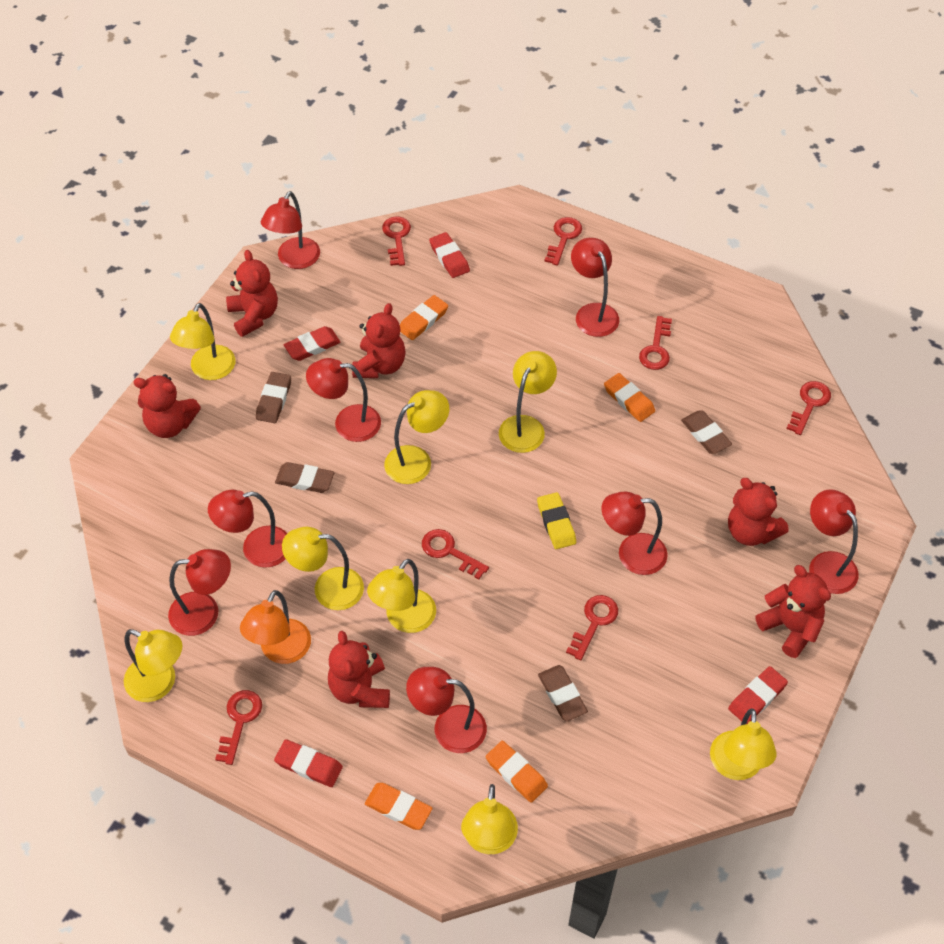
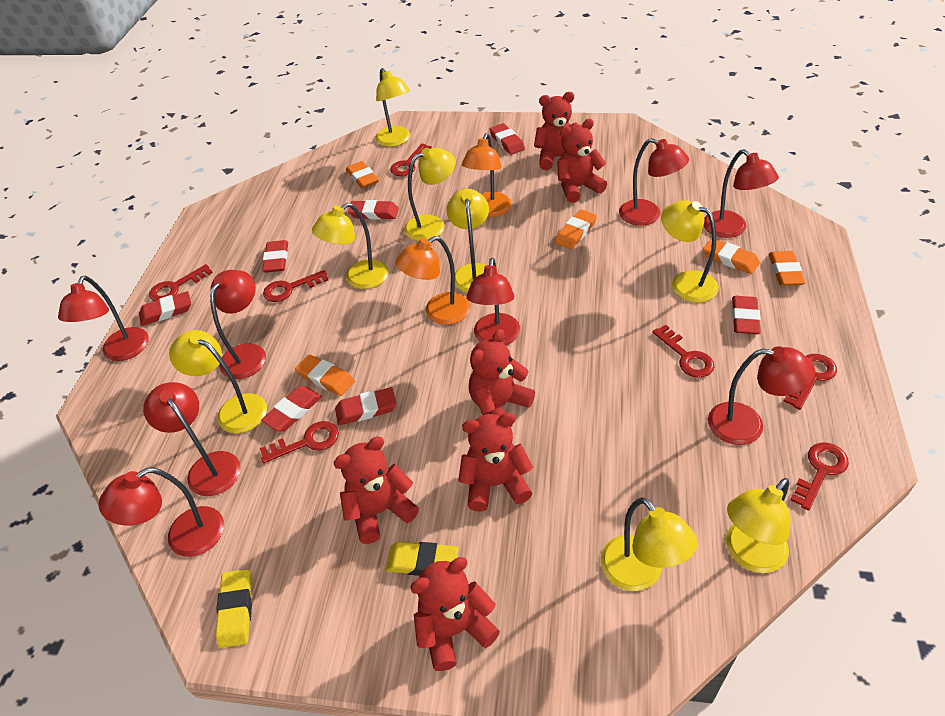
brown eraser: [256,372,291,423] [275,462,334,493] [538,665,588,721] [681,410,732,454] = 4 -> none = 0
orange eraser: [365,783,432,830] [400,295,448,340] [486,740,548,803] [604,373,655,422] = 4 -> [295,354,355,396] [346,161,379,189] [555,209,597,249] [703,238,760,274] [769,251,806,286] = 5
orange lamp: [240,590,311,664] = 1 -> [396,236,471,325] [462,133,511,217] = 2
red eraser: [274,739,343,787] [284,326,341,361] [429,232,470,278] [728,666,788,724] = 4 -> [139,291,191,326] [261,386,322,431] [262,240,288,273] [335,387,397,425] [348,200,399,220] [490,123,525,155] [732,296,761,334] = 7
yellow eraser: [537,492,576,549] = 1 -> [215,569,252,648] [386,542,459,576] = 2

